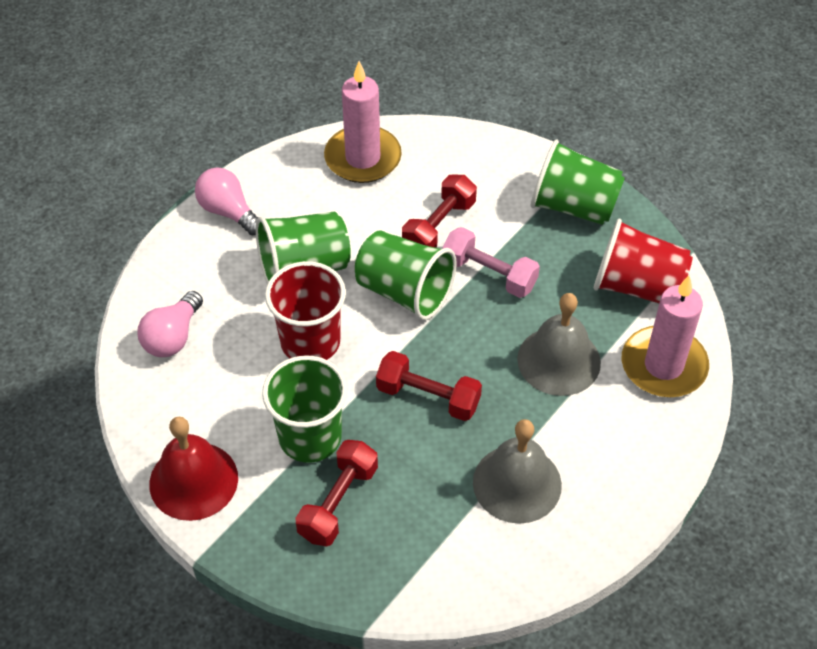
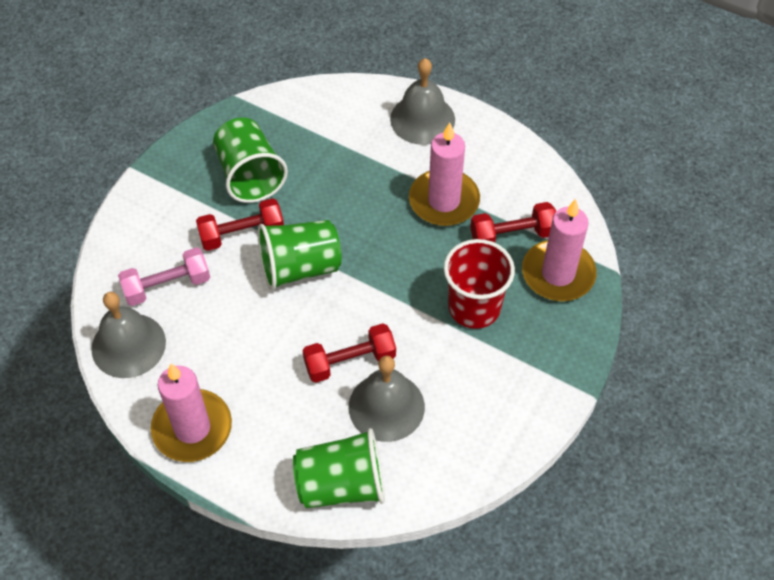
green cup: [256,212,351,284] [262,356,347,463] [355,230,457,320] [531,140,625,225] = 4 -> [213,118,288,203] [258,220,342,291] [293,428,385,508] = 3
grey bell: [473,419,562,524] [517,293,601,396] = 2 -> [91,292,166,378] [349,356,425,442] [390,58,455,145] = 3
pink candle: [324,61,402,183] [622,275,709,397] = 2 -> [151,364,232,462] [409,122,480,226] [522,199,597,301] = 3
pink light bulb: [137,291,203,357] [195,168,258,235] = 2 -> none = 0
red bell: [149,417,238,521] = 1 -> none = 0
red cup: [265,261,346,360] [594,219,693,303] = 2 -> [444,239,515,329] = 1

